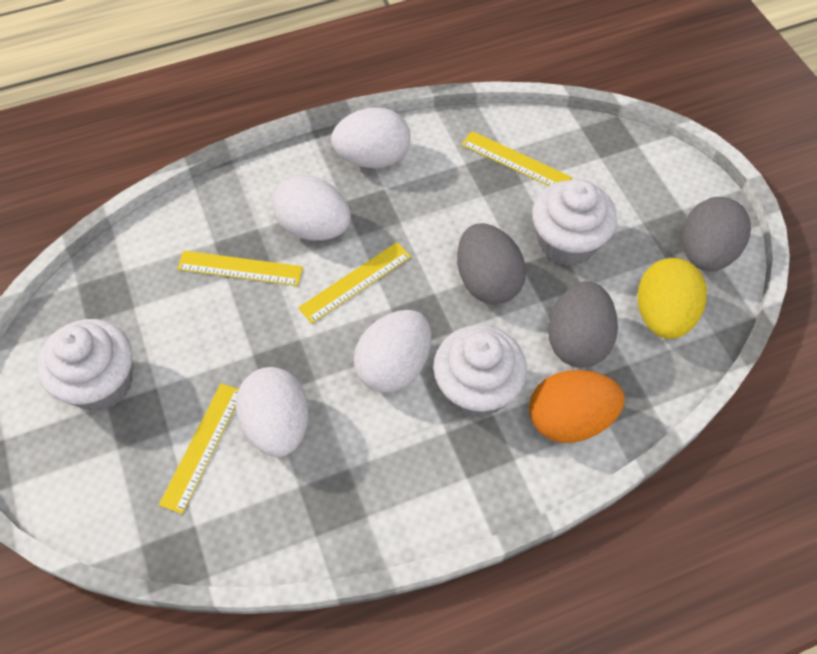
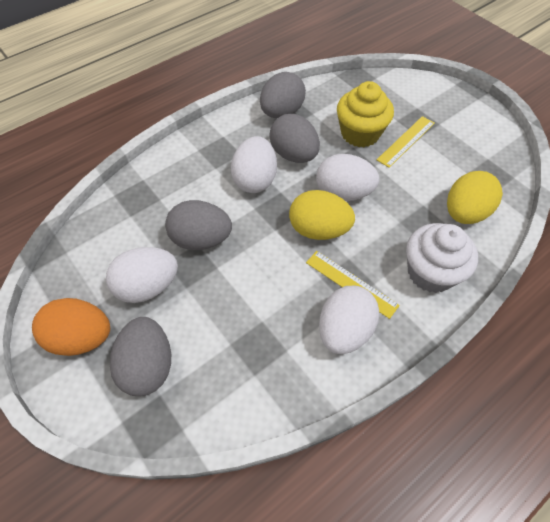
grey egg: [457,223,526,304] [548,281,618,368] [682,197,751,271] = 3 -> [110,317,171,396] [165,200,232,250] [260,72,306,118] [269,114,320,163] = 4
white cupcake: [37,319,133,411] [433,325,527,418] [532,179,617,266] = 3 -> [406,223,478,293] = 1
yellow cupcake: none = 0 -> [337,81,394,147] = 1
yellow egg: [637,258,707,339] = 1 -> [289,190,355,240] [447,171,503,224] = 2
yellow ruler: [159,383,239,514] [177,251,303,286] [298,242,411,324] [461,131,572,186] = 4 -> [306,251,400,319] [377,116,435,168] = 2

